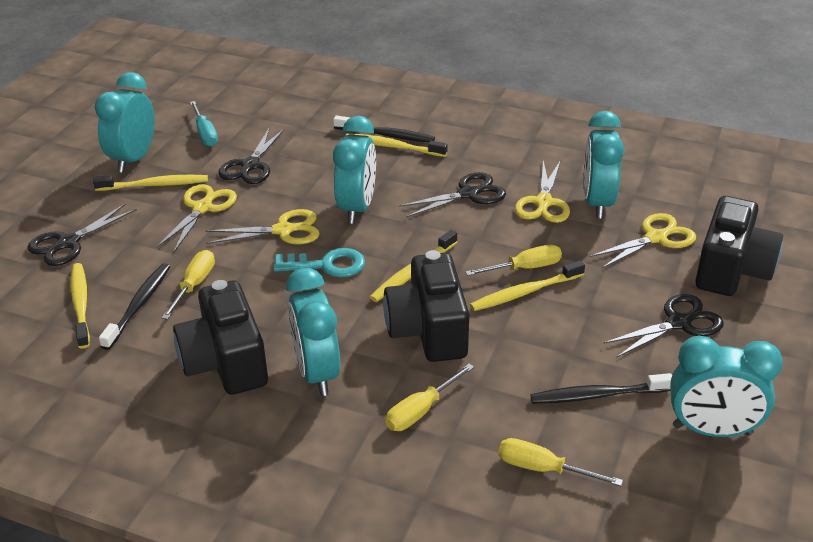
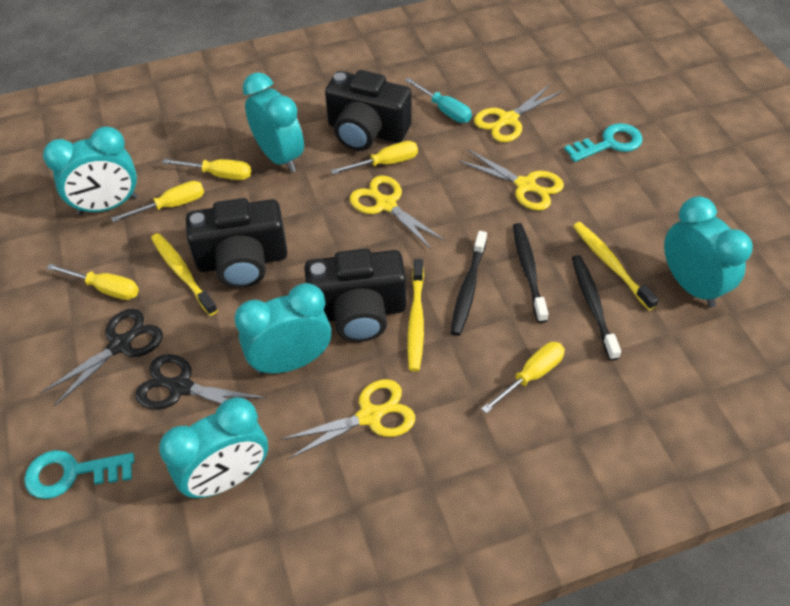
black scissors: [27,203,137,266] [218,127,285,184] [398,172,506,218] [603,294,724,358] = 4 -> [41,309,163,406] [135,354,267,416] = 2
turquoise key: [273,248,365,278] = 1 -> [24,450,134,499] [564,123,643,162] = 2
yellow screwdriver: [162,250,215,320] [385,364,474,431] [465,245,562,276] [498,438,623,486] = 4 -> [47,264,139,300] [111,181,204,222] [162,159,251,180] [331,141,418,174] [481,342,565,413] = 5
yellow toothbrush: [71,263,90,349] [93,175,208,191] [345,133,448,157] [370,230,457,302] [470,260,585,311] = 5 -> [151,233,218,316] [407,259,424,371] [573,222,659,310] = 3

